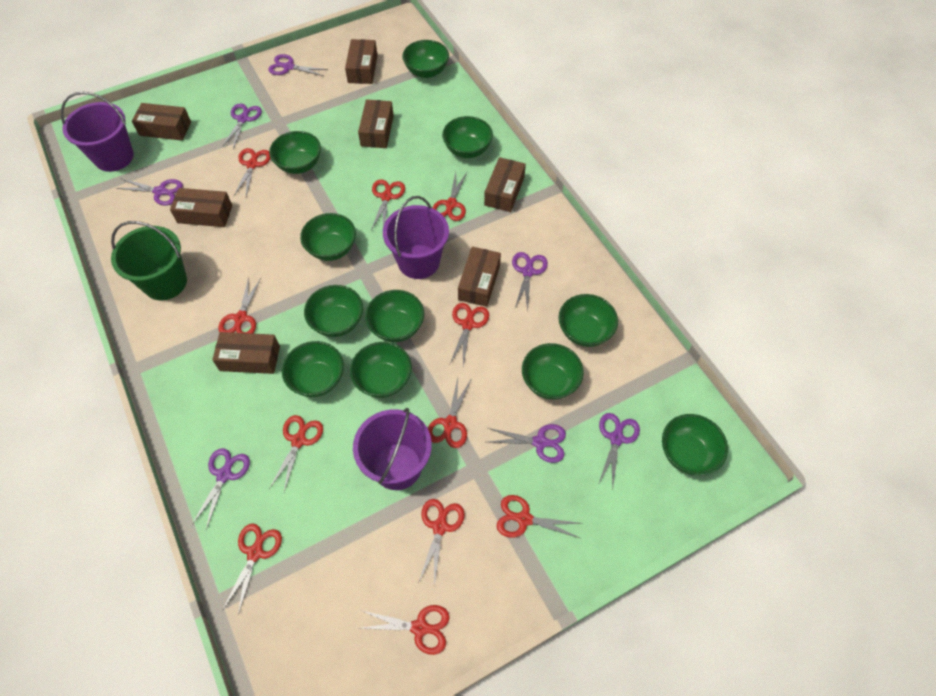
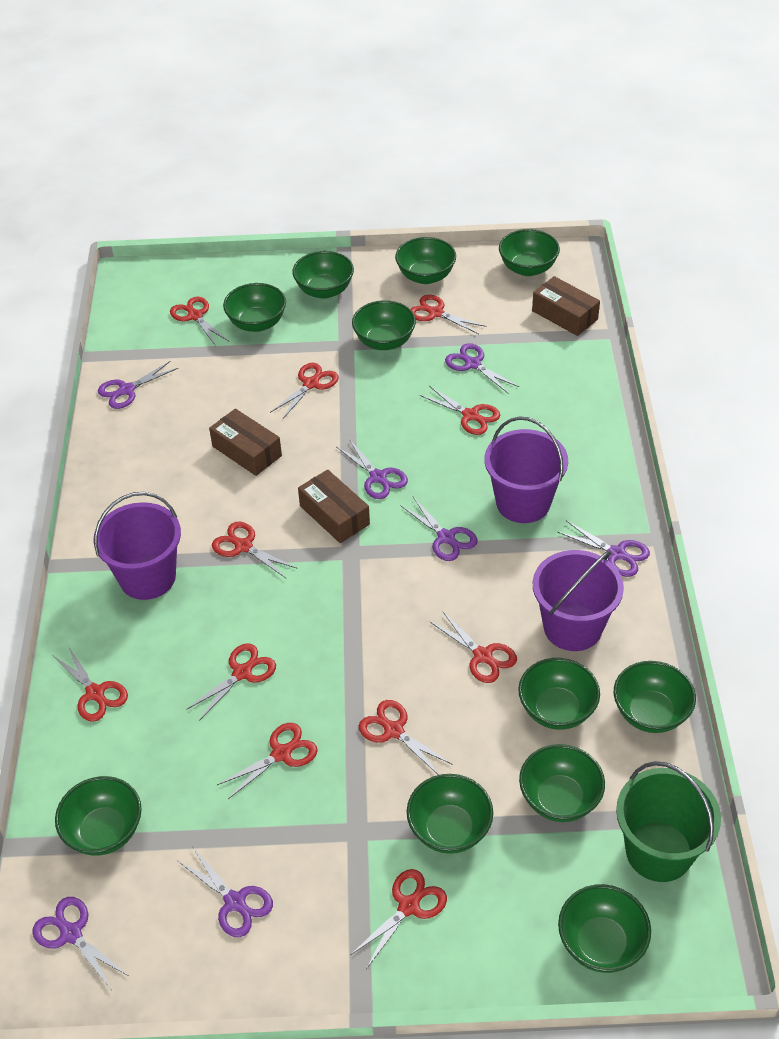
brown box: [132,103,191,141] [170,188,232,227] [212,332,280,374] [345,39,377,84] [358,99,394,148] [458,247,501,307] [484,157,526,212] = 7 -> [209,409,282,476] [298,470,370,543] [532,276,600,336] = 3

